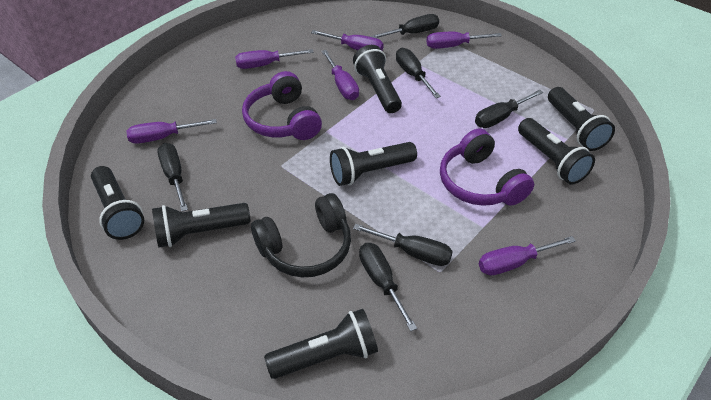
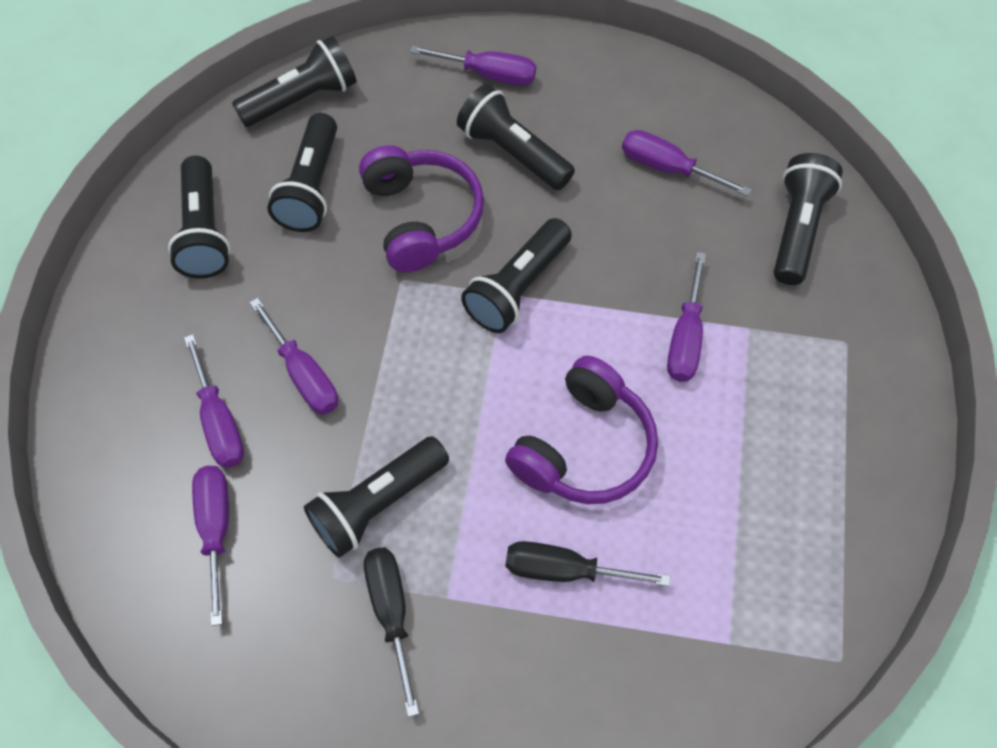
black headphones: [251,193,351,277] = 1 -> none = 0
black screwdriver: [157,143,188,212] [353,224,453,266] [359,243,417,331] [370,14,439,38] [396,48,441,98] [475,90,543,128] = 6 -> [364,547,419,717] [506,541,670,586] = 2

